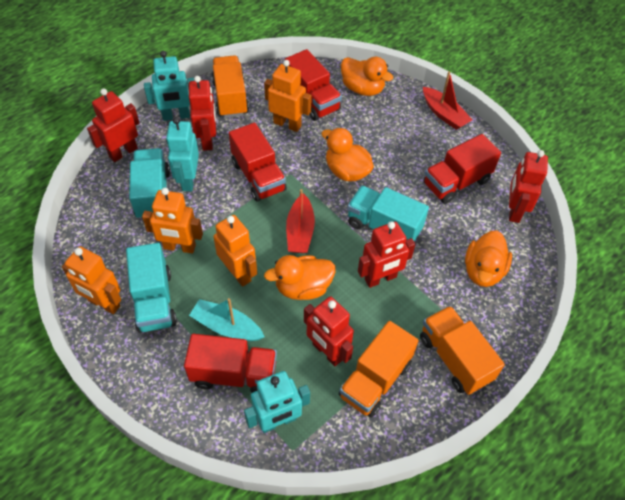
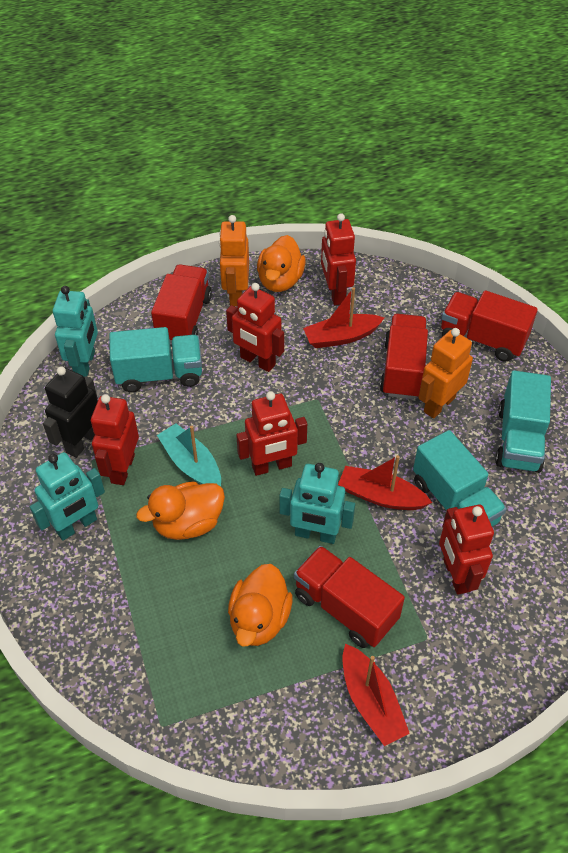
black robot: none = 0 -> [43,366,98,458] = 1
orange duck: [264,255,335,300] [322,128,374,182] [341,57,394,96] [465,230,512,287] = 4 -> [136,481,225,540] [228,564,293,647] [257,235,306,292] = 3
orange robot: [62,246,121,314] [142,188,203,254] [214,215,257,287] [264,60,312,132] = 4 -> [219,215,249,307] [418,328,473,419] = 2
orange truck: [212,55,249,118] [339,321,419,418] [420,306,505,395] = 3 -> none = 0
red boat: [286,189,315,253] [423,71,472,130] = 2 -> [303,288,384,348] [338,455,432,510] [342,644,410,746] = 3

